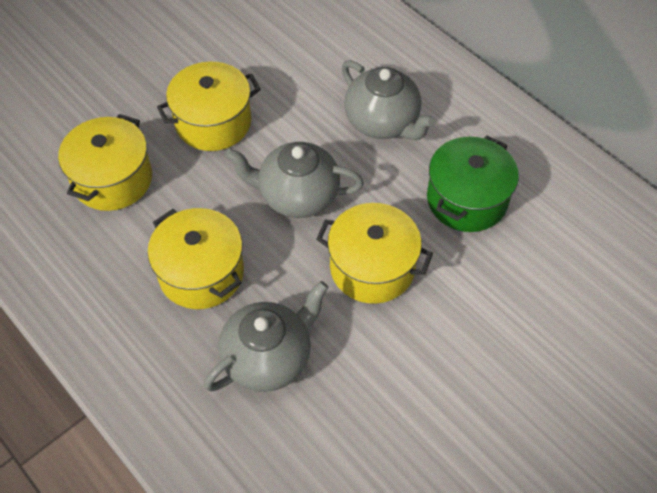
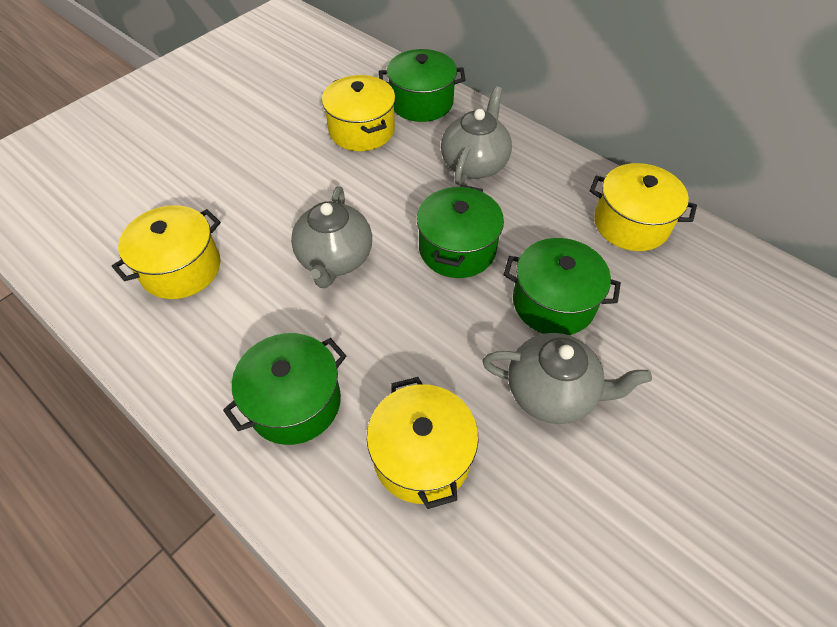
green pot: [427,135,519,232] = 1 -> [223,333,346,445] [379,49,466,122] [417,185,504,278] [503,238,621,335] = 4

